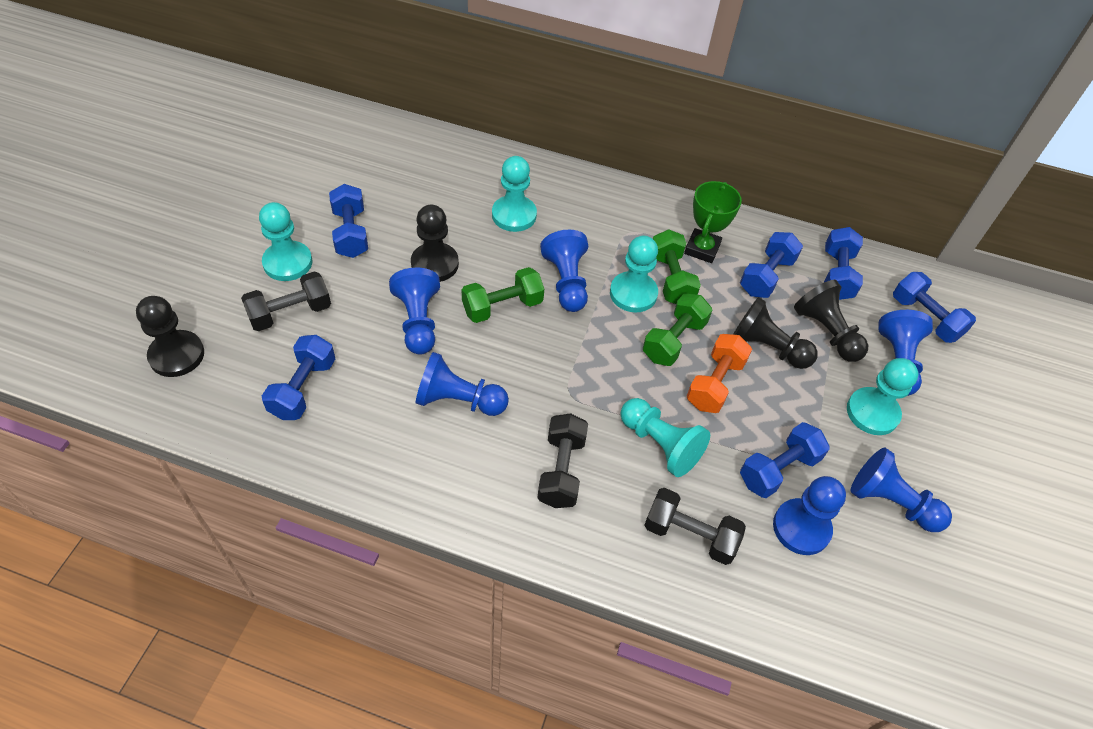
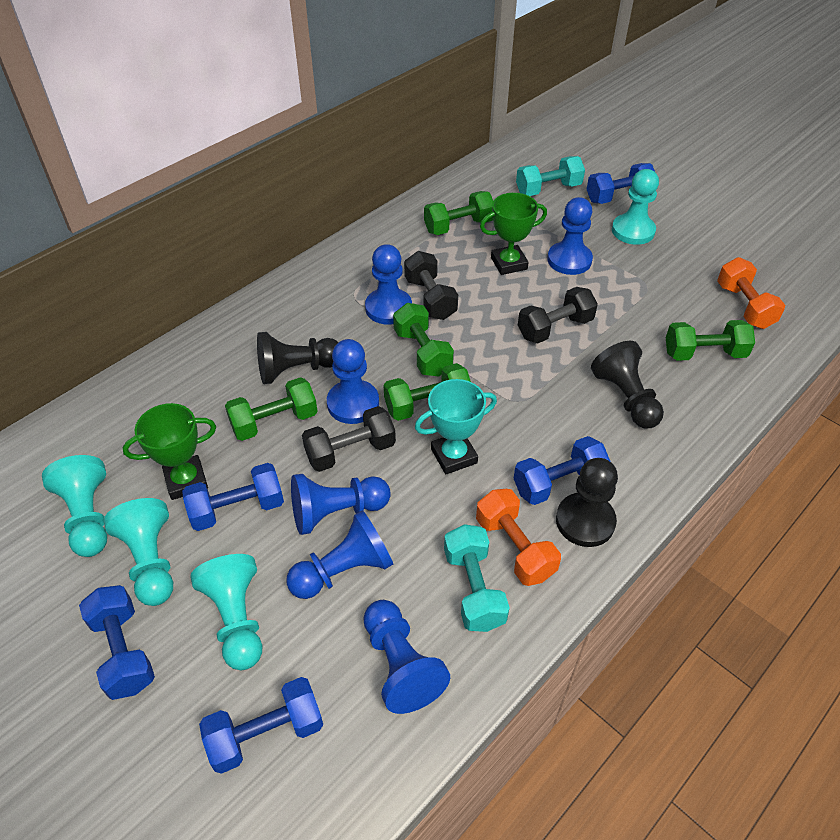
black pawn: [136,296,204,377] [411,204,459,282] [733,297,818,369] [794,280,868,362] = 4 -> [257,332,339,384] [556,458,618,547] [591,341,664,428] = 3
blue dumbbell: [262,335,335,420] [329,184,368,258] [740,232,803,298] [740,422,830,498] [824,227,863,300] [893,272,976,343] = 6 -> [79,585,155,700] [182,463,284,531] [199,677,323,774] [514,436,611,505] [587,163,655,204] = 5
green dumbbell: [461,267,544,323] [643,293,712,366] [653,229,701,304] = 3 -> [225,377,318,441] [383,363,471,421] [393,303,454,376] [424,191,493,235] [666,320,755,361] = 5
green trophy: [684,181,742,263] = 1 -> [122,403,216,500] [480,193,547,275] = 2
orange dumbbell: [687,334,752,413] = 1 -> [476,489,561,586] [717,257,785,329] = 2
turquoise dumbbell: none = 0 -> [444,524,510,632] [516,156,585,196] = 2
turquoise pawn: [259,202,312,281] [492,156,537,232] [610,236,658,312] [620,398,710,477] [847,358,918,435] = 5 -> [42,455,107,557] [104,498,173,606] [190,554,262,670] [612,169,659,245] = 4
turquoise trophy: none = 0 -> [415,379,497,474] = 1

